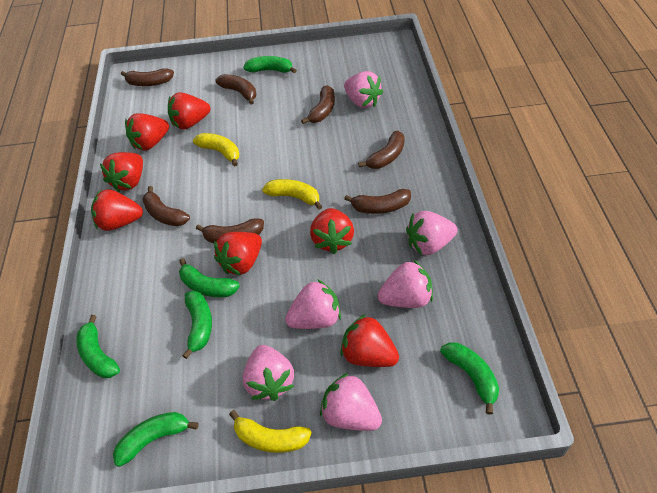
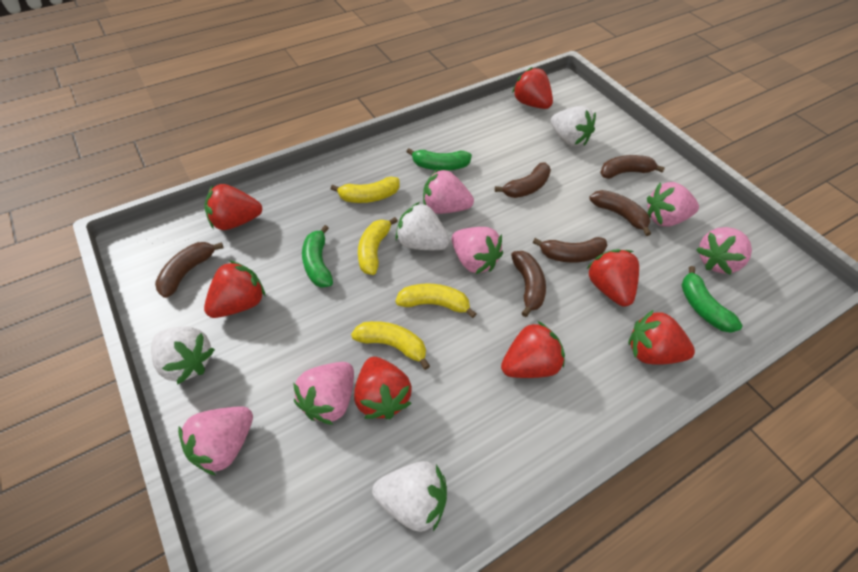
brown banana: [121,68,174,86] [142,186,190,226] [196,218,264,243] [216,74,256,105] [301,85,335,124] [344,189,411,214] [358,131,405,169] = 7 -> [155,242,223,298] [495,162,551,198] [511,251,546,317] [533,237,607,263] [589,190,651,236] [600,155,665,179] = 6
green banana: [76,315,120,378] [113,412,199,467] [179,258,240,297] [182,291,212,359] [243,56,297,74] [440,342,499,415] = 6 -> [302,225,333,288] [406,148,472,171] [681,266,742,333] = 3
white strawberry: none = 0 -> [151,327,215,385] [372,461,447,532] [396,202,450,250] [551,106,596,146] = 4
yellow banana: [193,133,239,166] [229,410,312,453] [262,179,323,210] = 3 -> [331,177,399,203] [351,321,430,370] [358,217,398,275] [395,283,477,318] = 4

